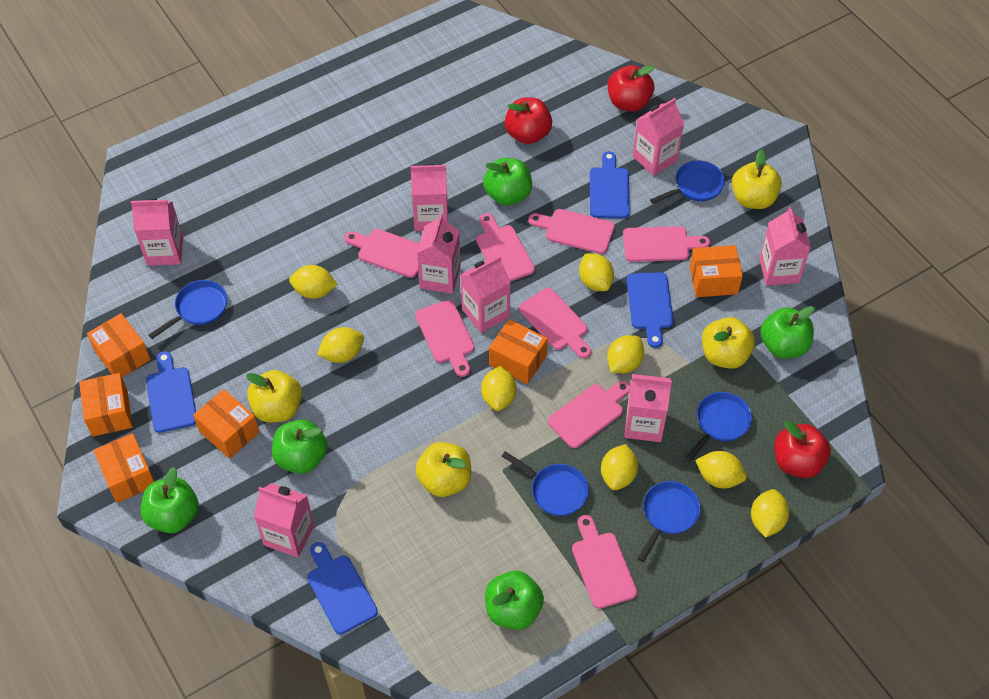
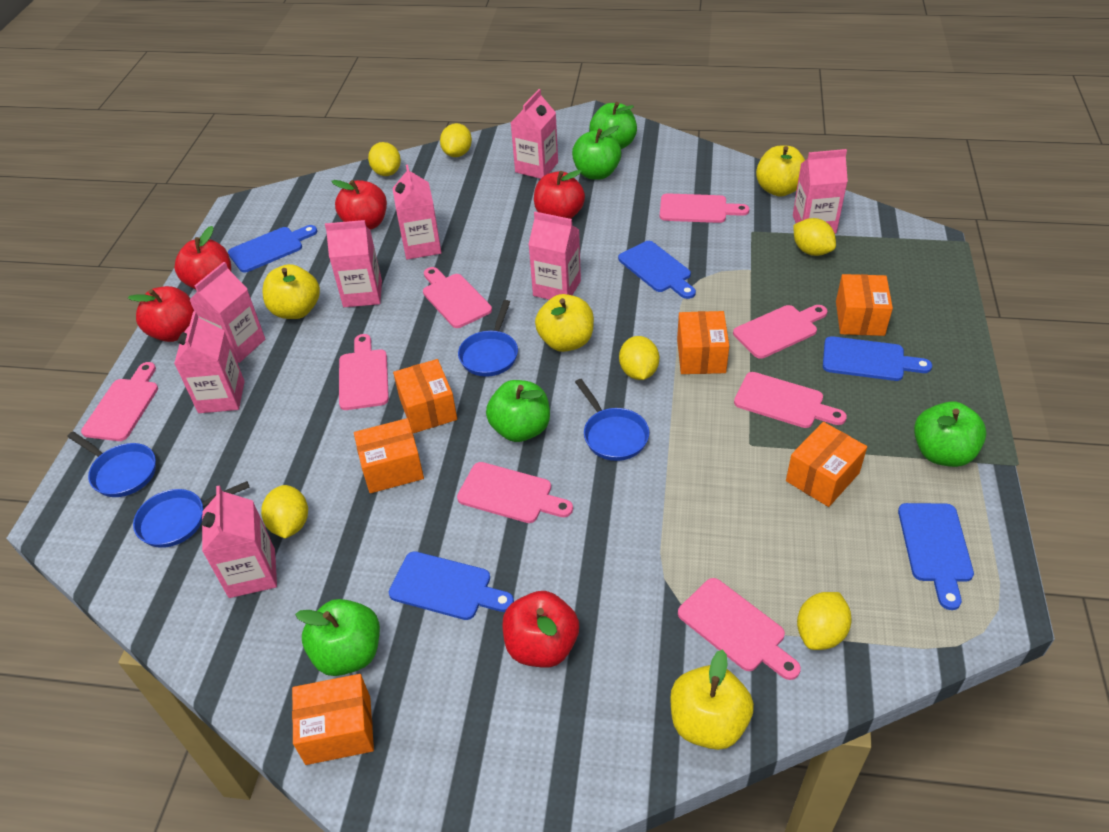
blue cutting board: [146,351,196,433] [307,542,378,634] [590,151,630,219] [627,272,674,348] = 4 -> [228,225,317,273] [389,551,514,620] [618,241,696,299] [823,336,932,381] [898,503,974,610] = 5
blue pan: [149,280,227,339] [502,451,589,516] [637,481,701,562] [650,160,725,204] [685,392,752,462] = 5 -> [67,432,156,497] [133,481,250,548] [458,300,518,377] [575,379,649,461] = 4
red apple: [504,98,552,144] [608,65,655,111] [774,421,831,478] = 3 -> [128,286,194,342] [174,226,231,289] [331,180,387,230] [502,591,579,668] [534,170,585,219] = 5
yellow lemon: [289,265,338,299] [317,327,364,363] [481,366,517,411] [579,254,614,291] [601,444,638,490] [607,335,644,373] [695,451,747,488] [751,489,789,538] = 8 -> [261,485,308,538] [368,142,401,176] [440,123,472,157] [619,336,659,380] [793,218,836,256] [797,592,852,650] = 6

